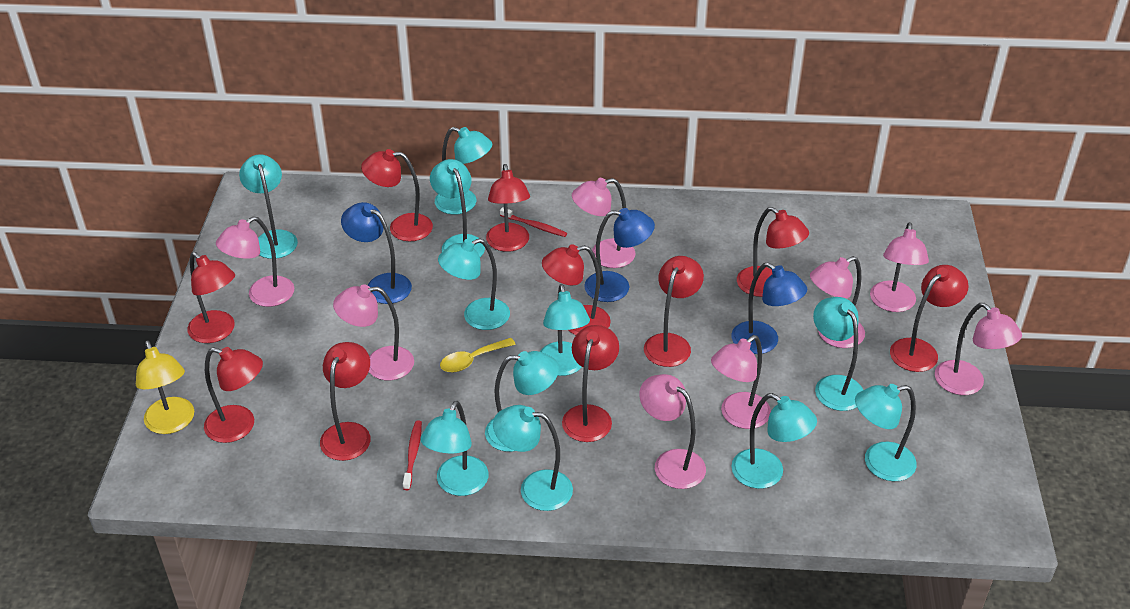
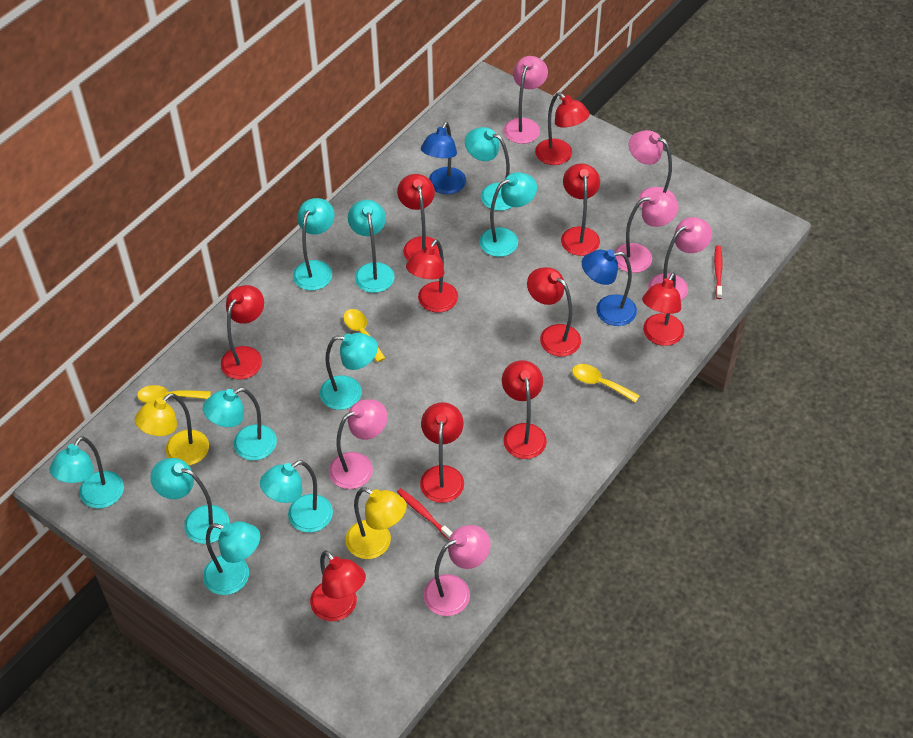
blue lamp: [341,202,412,304] [584,208,655,302] [731,262,807,354] = 3 -> [421,122,466,194] [582,249,637,326] = 2
pink lamp: [216,217,294,307] [333,284,414,380] [572,178,635,268] [639,374,706,489] [711,335,771,429] [810,256,865,348] [870,222,929,312] [935,303,1022,395] = 8 -> [329,399,387,489] [423,525,491,616] [504,56,548,144] [614,192,679,273] [629,130,676,208] [648,217,712,301] = 6
turquoise lamp: [239,154,298,259] [420,401,488,496] [430,159,485,257] [435,127,492,215] [438,238,510,330] [485,351,559,452] [493,405,573,511] [540,284,590,376] [731,393,817,489] [813,297,863,411] [855,384,917,481] = 11 -> [49,436,124,508] [150,458,229,544] [203,388,277,460] [203,521,260,595] [260,461,333,533] [293,198,334,290] [320,333,378,410] [348,200,395,293] [465,127,512,211] [479,172,537,257] = 10
yellow lamp: [136,341,194,434] = 1 -> [135,393,209,465] [345,487,407,559] = 2
yellow spoon: [440,338,516,372] = 1 -> [137,385,211,403] [343,309,385,362] [572,364,640,403] = 3

